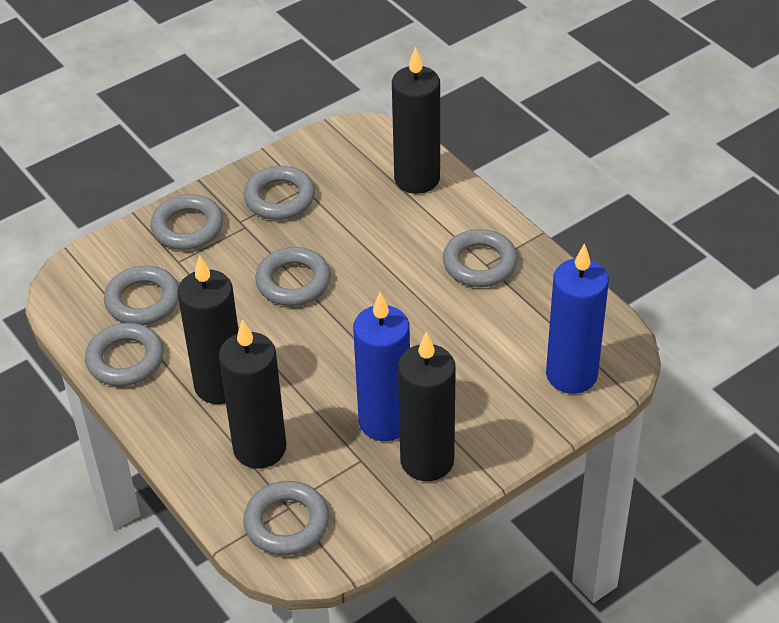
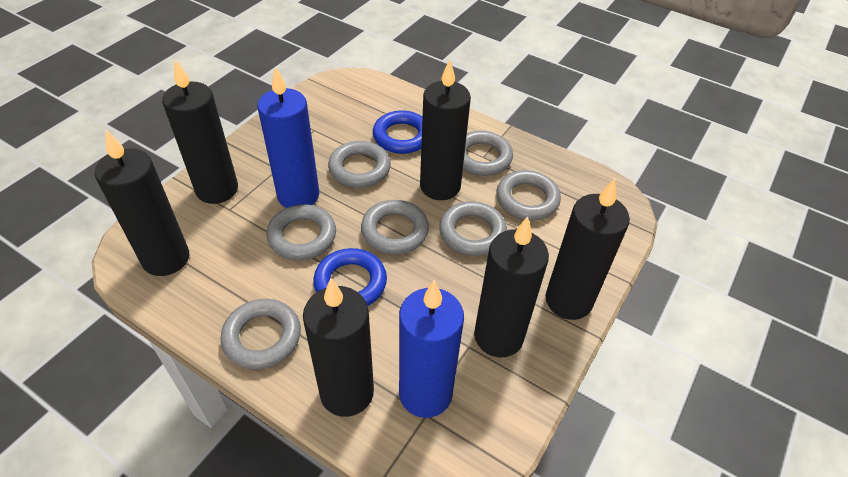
black candle: [178,255,238,404] [218,319,286,469] [392,47,440,194] [398,332,456,481] = 4 -> [95,129,189,276] [162,59,238,204] [303,278,374,417] [420,59,471,200] [474,216,549,358] [546,178,630,320] = 6
blue ring: none = 0 -> [313,248,387,306] [373,110,423,154] = 2

